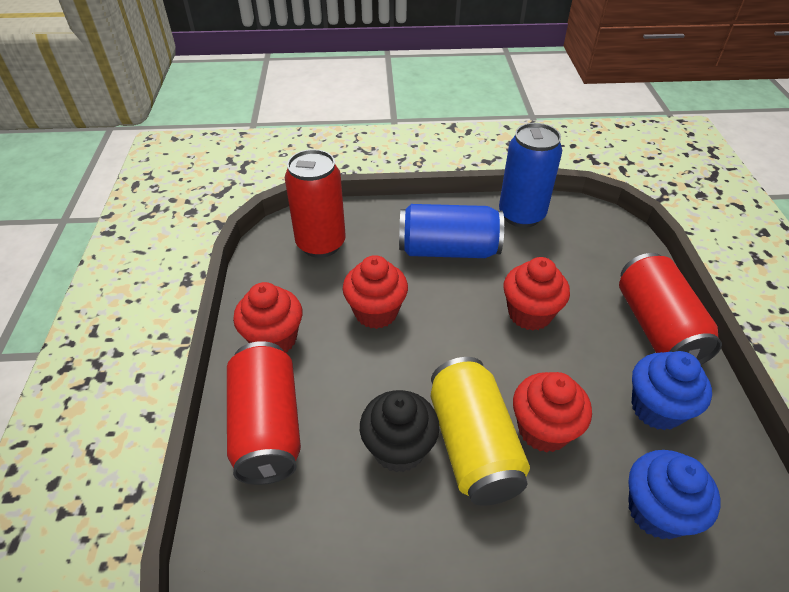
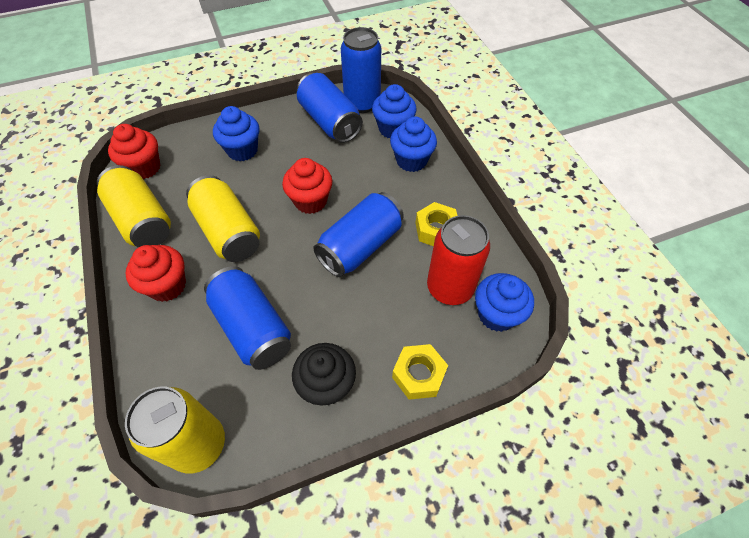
blue can: [399,204,504,258] [499,123,562,228] = 2 -> [204,266,291,370] [297,73,363,143] [313,192,404,277] [341,27,381,113] = 4
blue cupcake: [628,450,721,539] [632,351,712,430] = 2 -> [213,106,259,161] [372,84,417,138] [390,117,437,172] [475,273,534,332] = 4
red can: [227,341,301,485] [285,149,346,258] [619,253,722,365] = 3 -> [427,215,490,305] = 1
red cupcake: [233,282,302,353] [343,255,408,329] [504,257,570,331] [513,372,592,453] = 4 -> [108,124,161,179] [125,245,186,302] [282,158,332,214] = 3
yellow can: [431,357,530,506] = 1 -> [97,165,171,248] [125,387,225,474] [186,175,260,262] = 3
yellow nut: none = 0 -> [392,344,448,400] [416,202,457,246] = 2

